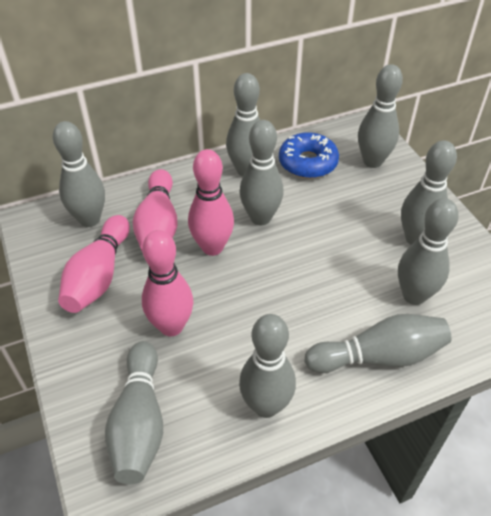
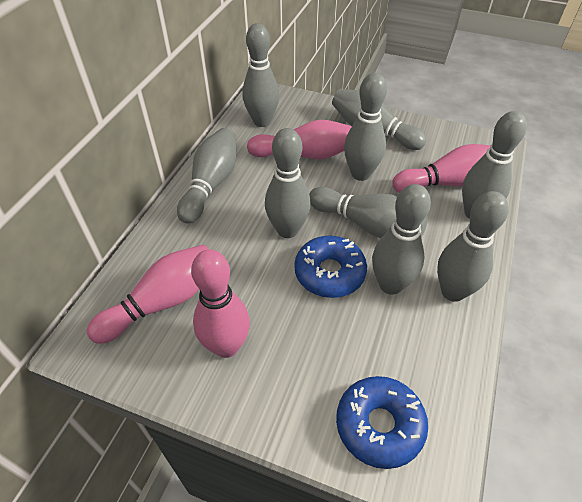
blue donut: [279,132,339,179] = 1 -> [294,236,367,298] [336,376,428,469] = 2

